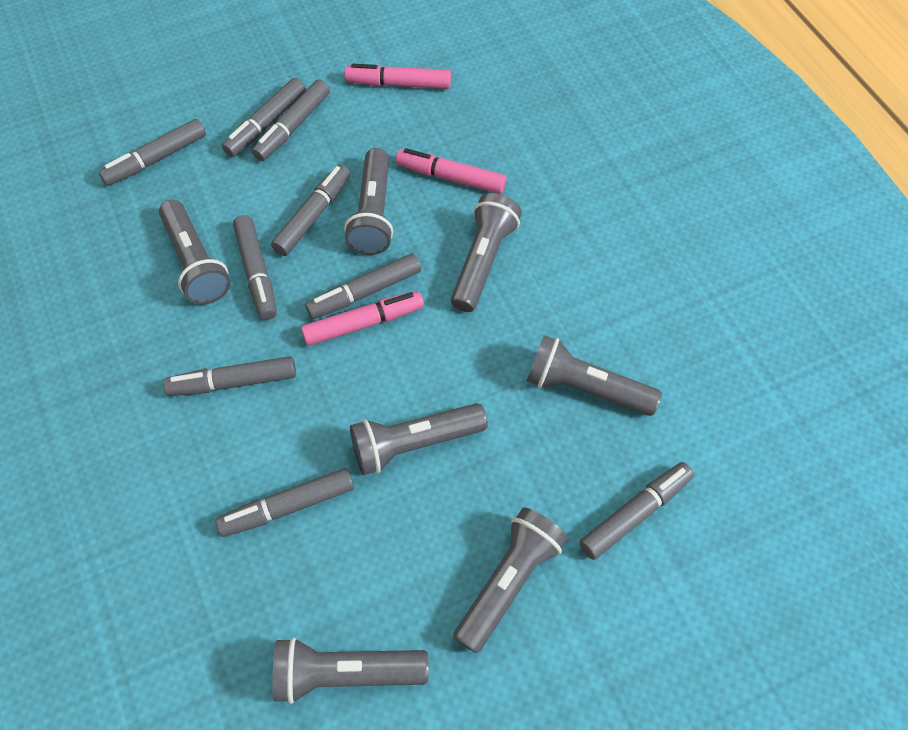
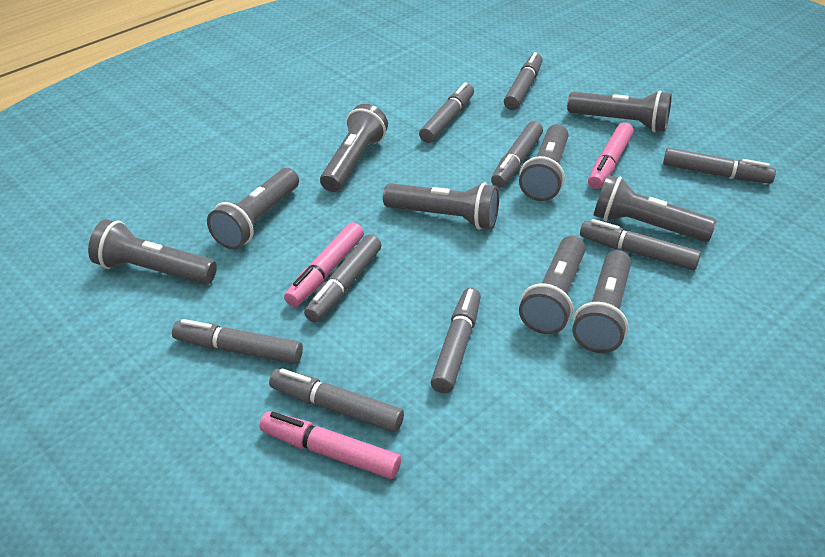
grey flashlight: [159,200,231,305] [272,637,429,704] [344,148,393,255] [350,403,488,475] [451,193,522,312] [453,507,568,653] [527,335,662,416] = 7 -> [88,219,217,285] [207,168,299,249] [320,104,388,192] [383,183,499,230] [519,124,569,201] [519,236,586,334] [567,90,672,132] [572,250,631,353] [594,175,717,242] = 9

